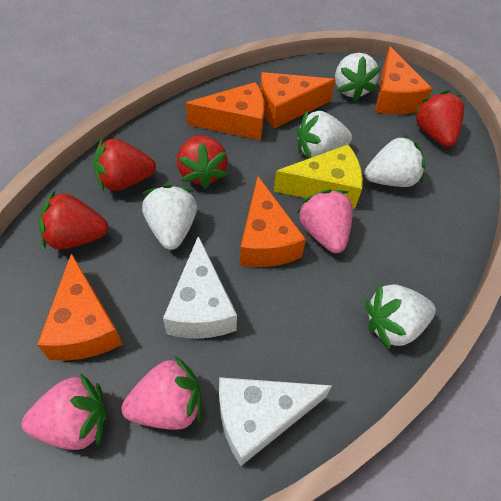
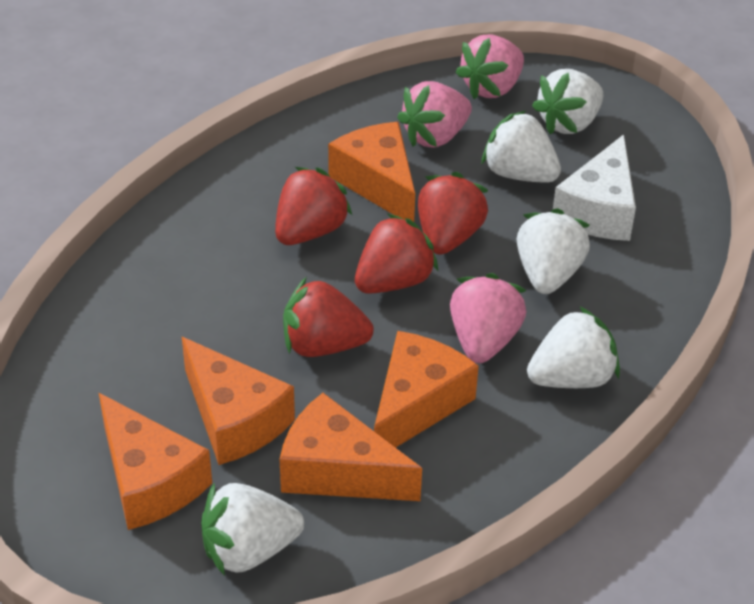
white cheese: [163,236,237,339] [219,377,332,466] = 2 -> [553,134,636,241] = 1
yellow cheese: [274,145,363,209] = 1 -> none = 0

